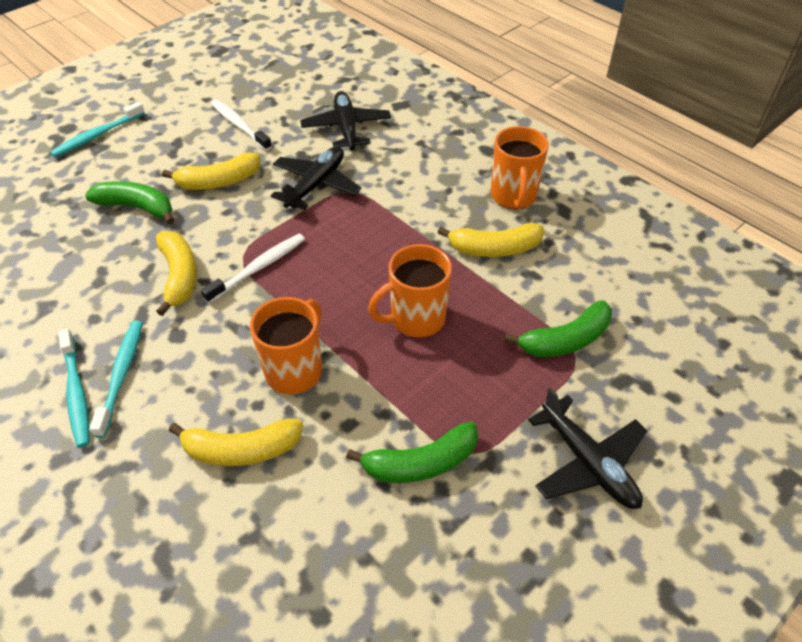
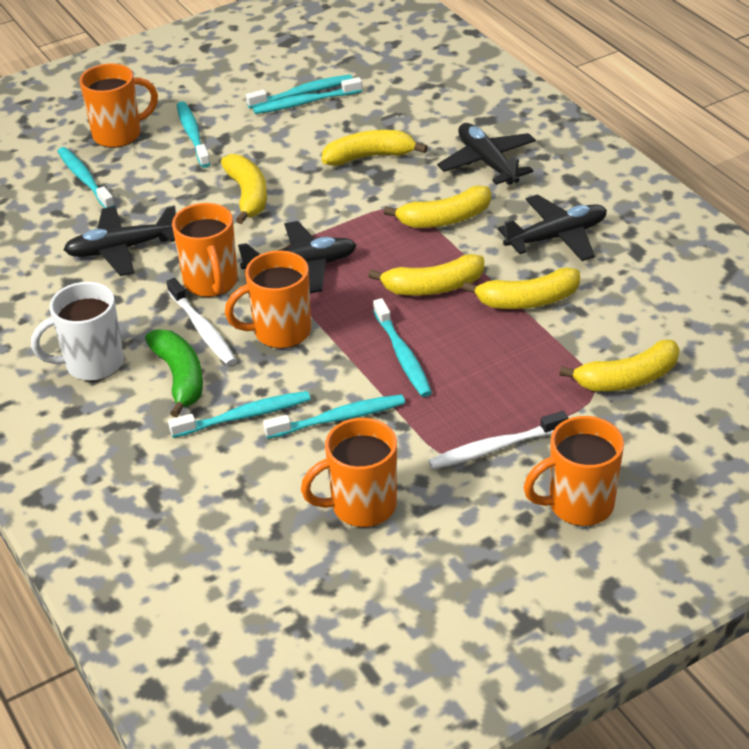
black plane: [271,146,361,210] [300,91,391,150] [528,387,647,509] = 3 -> [63,205,176,276] [238,221,357,293] [437,123,536,185] [498,194,607,261] = 4
green banana: [85,181,174,224] [346,422,478,483] [505,300,612,357] = 3 -> [145,330,203,417] = 1
orange mug: [250,297,322,395] [368,244,452,338] [490,126,549,209] = 3 -> [79,63,158,148] [172,203,238,297] [225,250,311,348] [301,418,397,527] [524,416,624,526] = 5
turquoise toothbrush: [50,102,145,157] [58,329,90,448] [89,321,143,438] = 3 -> [57,147,115,208] [168,391,311,438] [177,101,210,168] [246,75,353,108] [253,77,362,114] [263,394,405,439] [373,298,432,397] = 7
white mug: none = 0 -> [31,282,124,381] = 1
yellow banana: [156,231,197,316] [162,152,261,190] [169,419,303,466] [437,223,544,257] = 4 -> [221,154,267,224] [322,130,428,166] [368,254,484,296] [384,185,491,228] [463,267,580,309] [559,340,680,391] = 6

